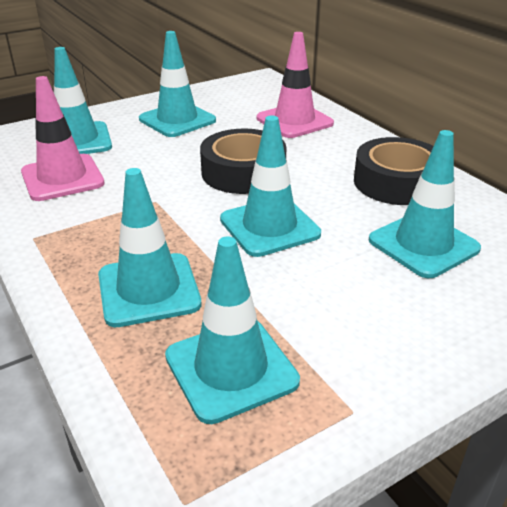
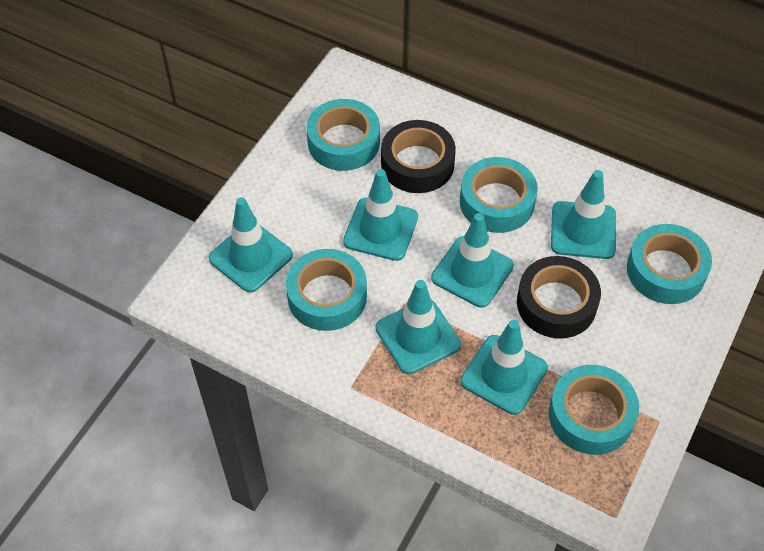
pink traffic cone: [21,76,105,201] [257,32,334,138] = 2 -> none = 0
turquoise tape: none = 0 -> [286,249,367,331] [306,99,380,171] [460,157,538,233] [549,365,639,455] [627,224,712,304] = 5

